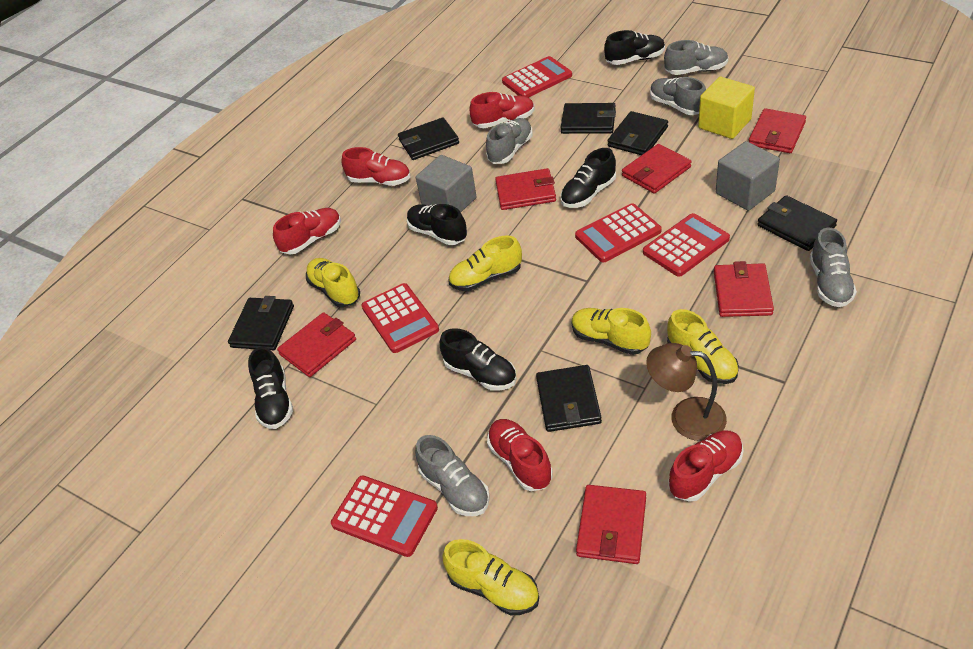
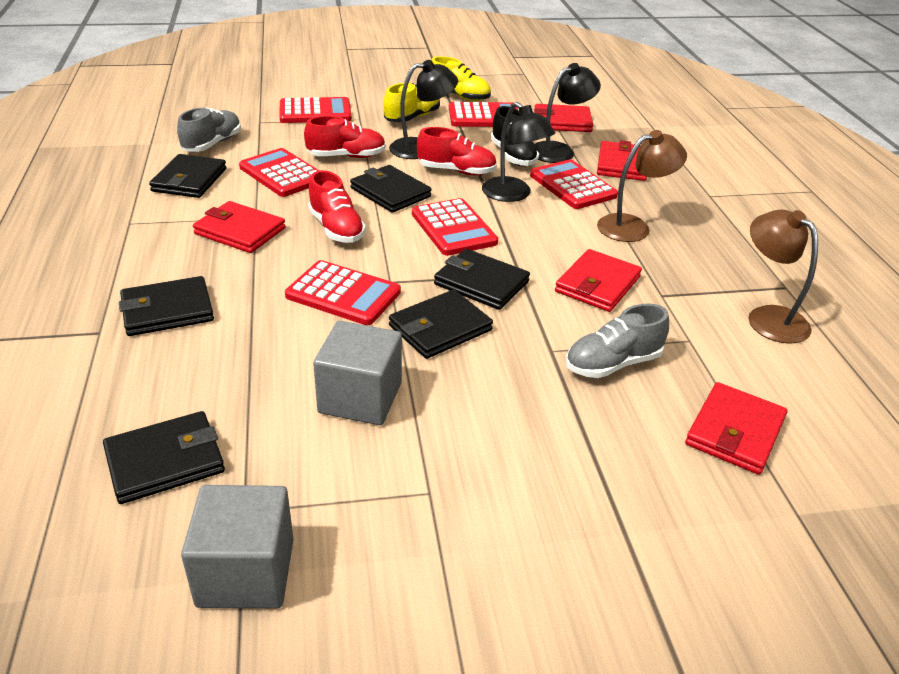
black lamp: none = 0 -> [389,60,458,159] [482,102,555,202] [535,63,601,163] = 3
black shoe: [248,347,293,429] [407,204,467,245] [440,328,517,391] [560,148,616,208] [604,30,665,65] = 5 -> [490,106,539,166] = 1
brown lamp: [646,343,727,441] = 1 -> [597,130,687,242] [748,209,818,344] = 2
grey shoe: [415,435,490,516] [486,118,533,164] [650,77,706,115] [664,40,728,75] [810,227,857,307] = 5 -> [177,107,241,152] [565,304,669,378] = 2
red calculator: [331,475,438,557] [361,283,439,353] [502,56,572,98] [575,203,661,262] [643,213,730,277] = 5 -> [239,148,319,197] [280,97,352,123] [285,260,401,325] [412,198,498,256] [449,102,518,127] [530,160,618,209] = 6
red shoe: [273,208,341,255] [342,147,410,186] [469,92,535,128] [487,419,553,491] [669,430,743,502] = 5 -> [304,116,386,158] [308,170,366,243] [417,127,497,175] = 3
red wallet: [277,312,356,377] [495,168,556,210] [576,485,646,564] [622,144,692,194] [714,261,774,317] [749,108,806,153] = 6 -> [193,201,286,253] [534,104,593,132] [555,249,642,312] [597,140,647,181] [685,382,788,475] = 5
yellow cube: [698,77,755,139] = 1 -> none = 0
yellow shoe: [306,258,360,307] [442,539,539,615] [448,235,522,291] [572,308,651,355] [667,309,739,384] = 5 -> [384,83,440,122] [431,56,491,101] = 2

